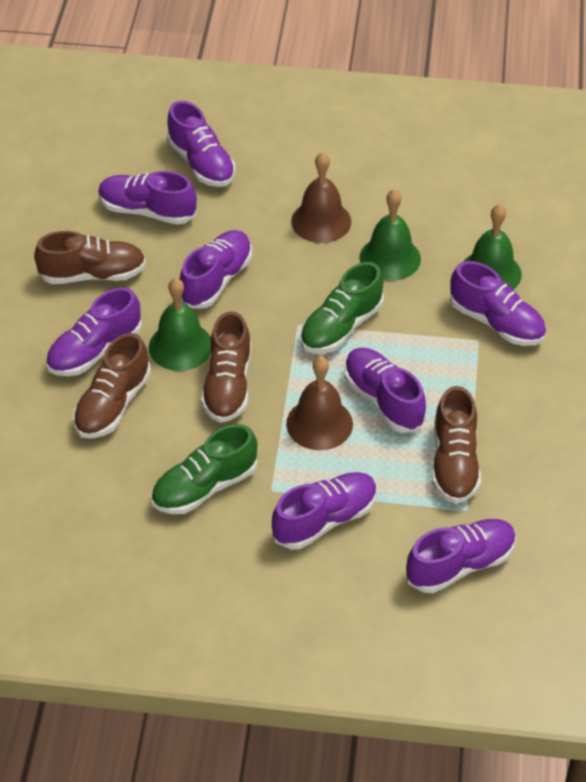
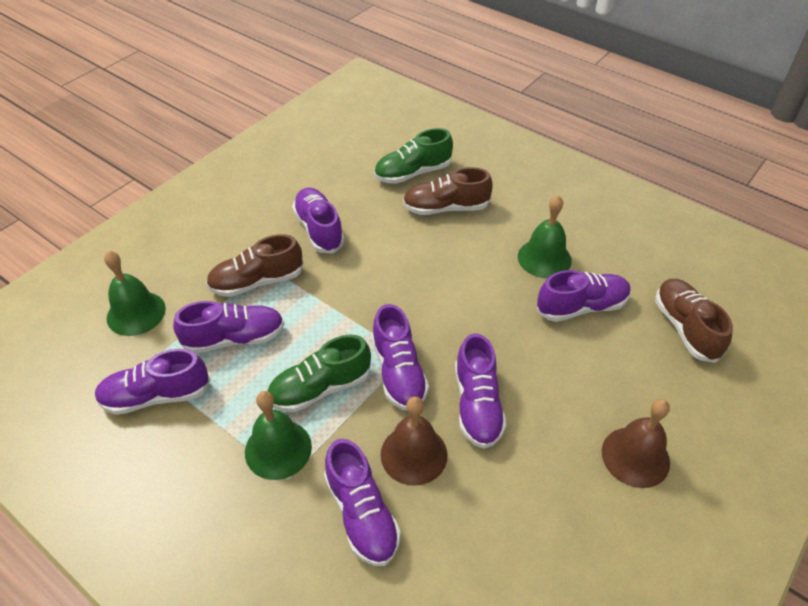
brown shoe: [34,231,146,284] [73,333,151,438] [201,311,251,423] [432,386,481,504] = 4 -> [206,234,303,297] [403,167,493,215] [655,279,733,363] = 3
purple shoe: [46,288,142,376] [98,171,197,224] [167,101,235,187] [180,230,252,309] [272,472,377,549] [344,348,426,433] [406,519,516,593] [450,261,546,346] = 8 -> [95,349,210,415] [173,301,284,354] [292,187,345,253] [324,439,401,566] [372,304,429,411] [455,333,507,449] [537,270,631,322] = 7

